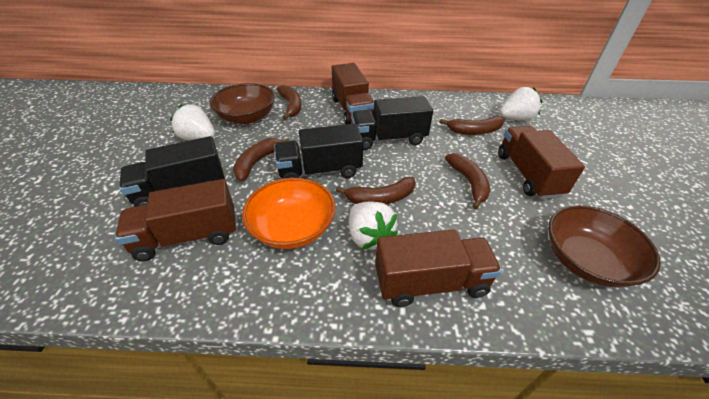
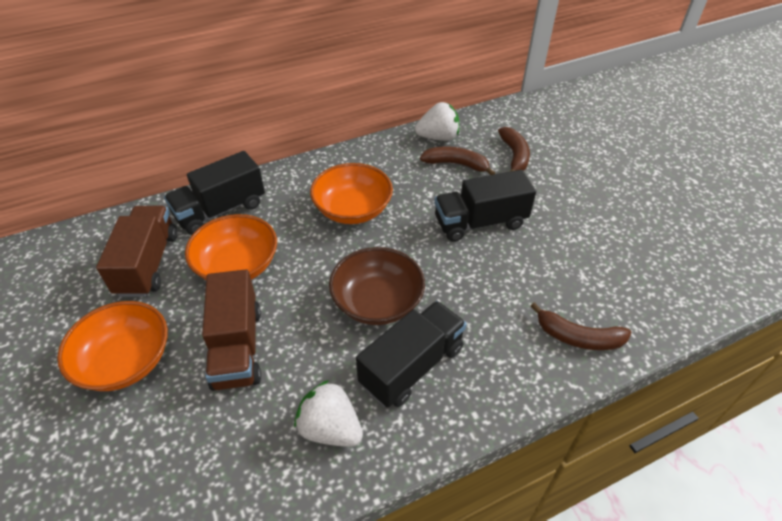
brown banana: [233,138,290,181] [277,85,301,120] [336,177,416,204] [440,116,504,135] [445,153,490,209] = 5 -> [420,147,495,175] [498,127,530,172] [531,302,632,350] = 3
brown bowl: [210,83,275,124] [548,205,661,288] = 2 -> [329,247,425,325] = 1
brown truck: [115,179,236,261] [332,63,374,124] [375,230,502,307] [498,126,585,199] = 4 -> [96,206,177,297] [202,269,261,391] = 2
orange bowl: [242,178,336,249] = 1 -> [57,301,168,391] [185,214,277,280] [310,163,393,224] = 3
white strawberry: [170,104,215,140] [349,202,398,250] [500,87,542,121] = 3 -> [294,380,363,447] [415,102,459,141] = 2

